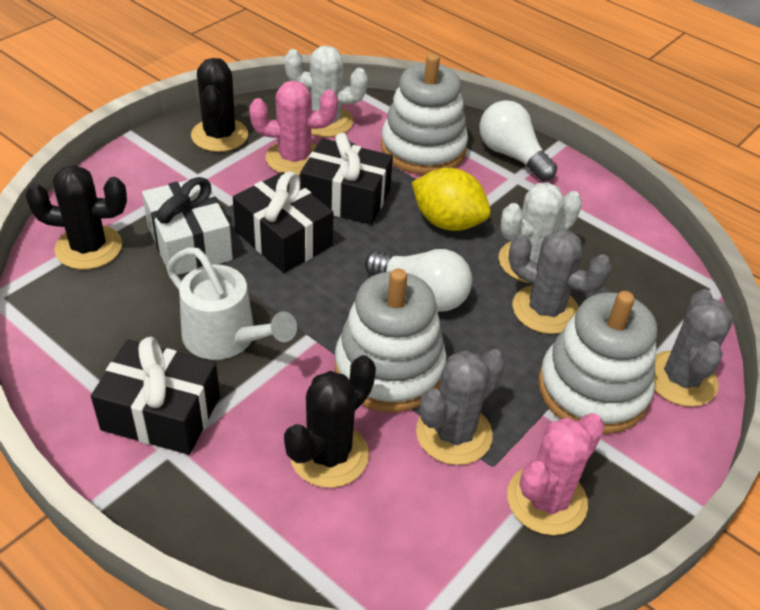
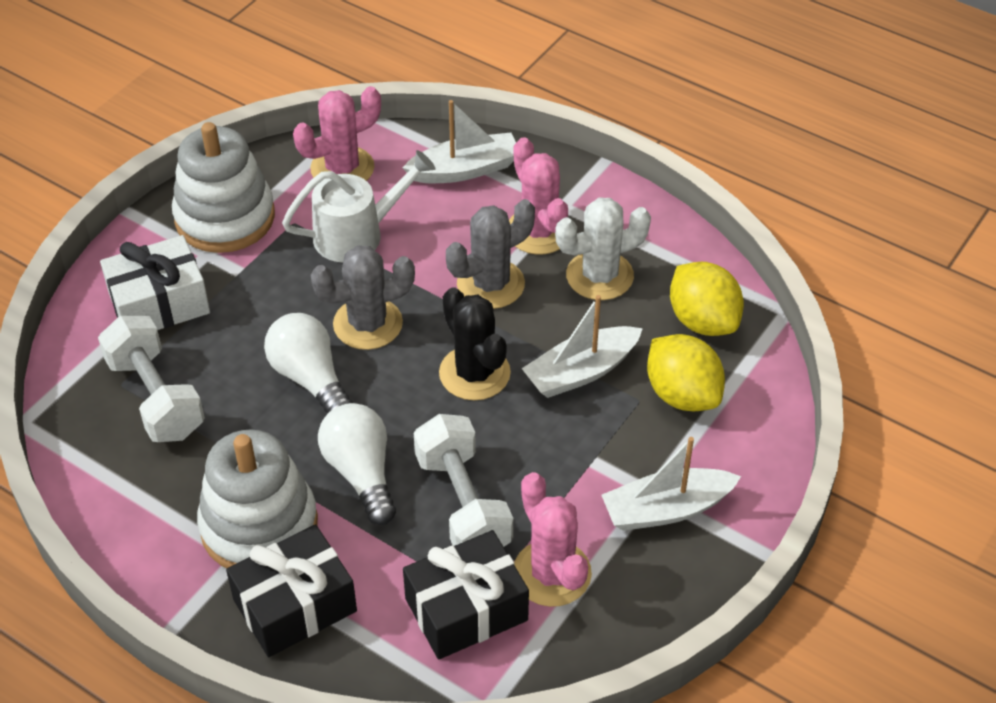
black cactus: [25,165,127,270] [191,58,248,152] [284,355,376,488] = 3 -> [439,287,511,400] = 1
black gift: [91,337,220,455] [233,172,333,273] [300,133,393,225] = 3 -> [226,525,357,657] [403,530,529,659] = 2
grey cactus: [416,349,505,465] [508,229,612,334] [654,289,733,407] = 3 -> [311,245,415,350] [446,199,535,309] = 2
pink cactus: [249,81,338,176] [507,413,605,535] = 2 -> [293,86,381,181] [509,137,568,255] [514,472,592,607] = 3
white boat: none = 0 -> [403,100,516,183] [522,295,643,398] [602,437,741,531] = 3
white cactus: [285,45,368,137] [499,182,582,283] = 2 -> [555,198,651,300] = 1
white dumbbell: none = 0 -> [98,316,205,442] [414,414,513,547] = 2
white stacking toy: [335,269,447,412] [381,53,468,175] [538,291,657,434] = 3 -> [172,122,275,253] [197,429,318,568] = 2
yellow lemon: [412,168,491,231] = 1 -> [647,334,725,411] [670,262,744,336] = 2

